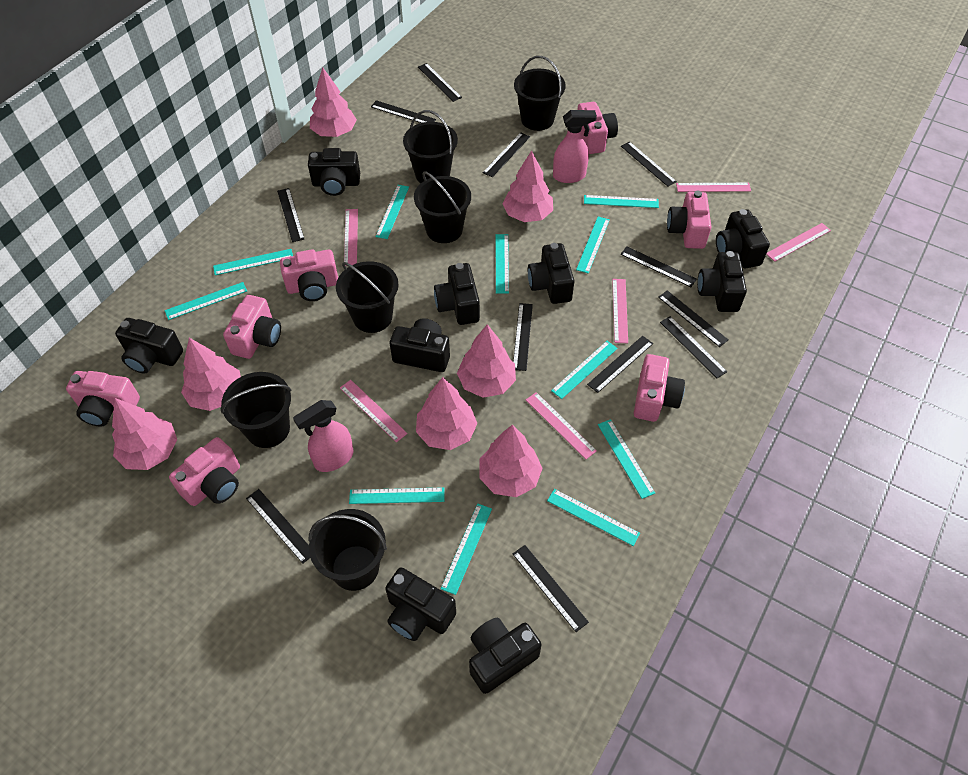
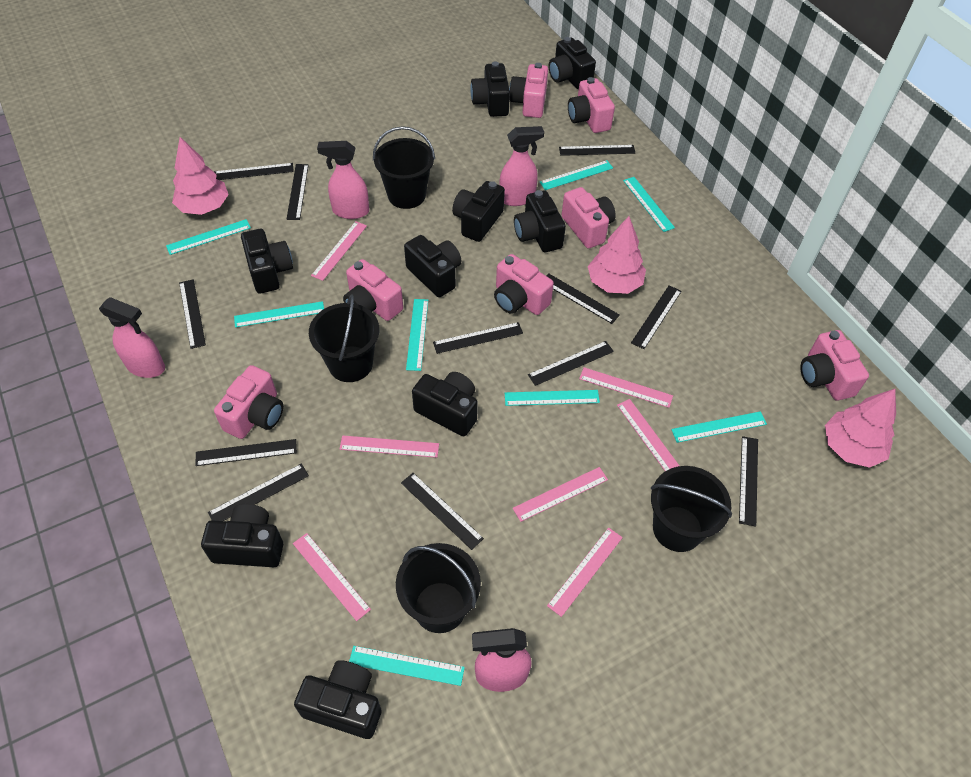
black bucket: [221,372,291,448] [309,509,387,591] [336,261,398,333] [403,110,458,183] [414,171,471,243] [514,56,566,131] = 6 -> [309,294,379,382] [373,126,435,209] [396,543,481,633] [651,466,732,552] = 4
pink ruler: [340,380,408,442] [344,209,358,266] [526,392,597,459] [612,279,628,343] [676,183,751,192] [766,223,831,262] = 6 -> [293,533,371,621] [311,221,367,281] [339,435,439,458] [513,467,608,522] [547,528,623,617] [579,367,673,408] [617,399,679,471] = 7
pink spray bottle: [293,400,353,472] [553,110,597,183] = 2 -> [99,297,165,378] [317,141,369,219] [472,628,532,692] [499,126,544,206] = 4
pink tree: [112,398,177,470] [181,338,241,411] [310,67,357,137] [416,377,477,450] [457,324,516,398] [479,425,543,497] [502,150,553,222] = 7 -> [172,137,229,215] [588,216,646,294] [825,389,896,468] = 3
turquoise ruler: [165,282,247,320] [213,249,293,275] [349,487,444,504] [376,185,409,239] [441,504,492,595] [496,234,509,294] [547,489,640,546] [551,341,618,399] [576,217,610,273] [584,195,659,208] [598,419,655,499] = 11 -> [166,219,251,255] [234,301,324,328] [349,646,465,686] [406,299,428,371] [505,390,600,406] [540,160,613,190] [623,177,675,232] [671,411,767,443] = 8

